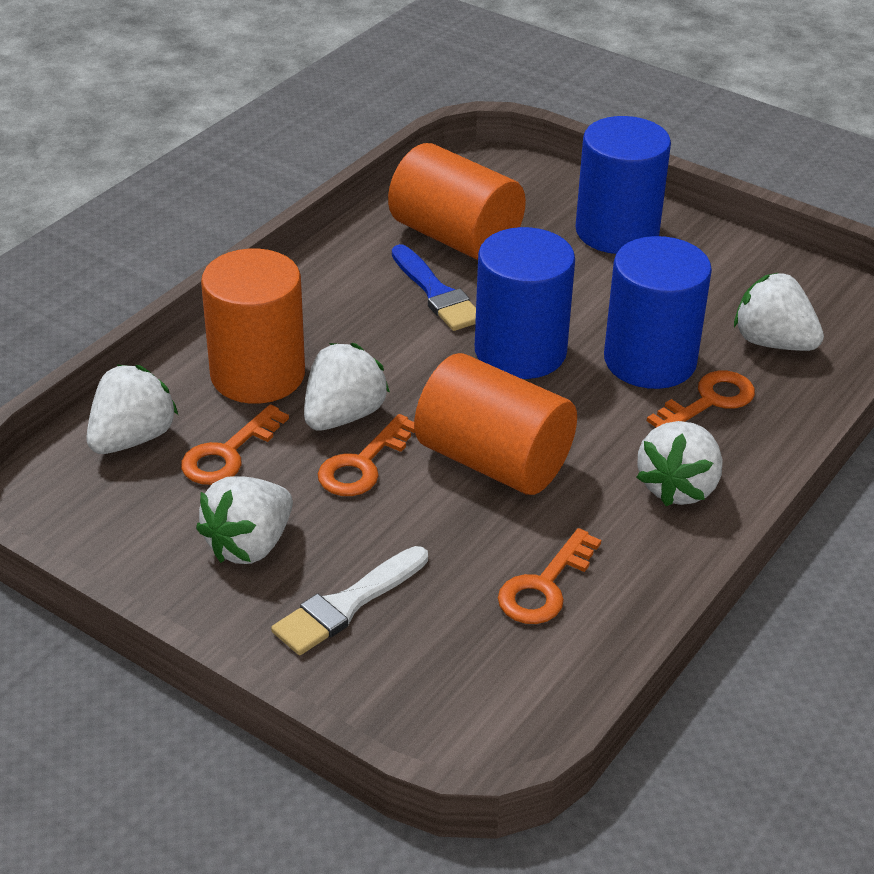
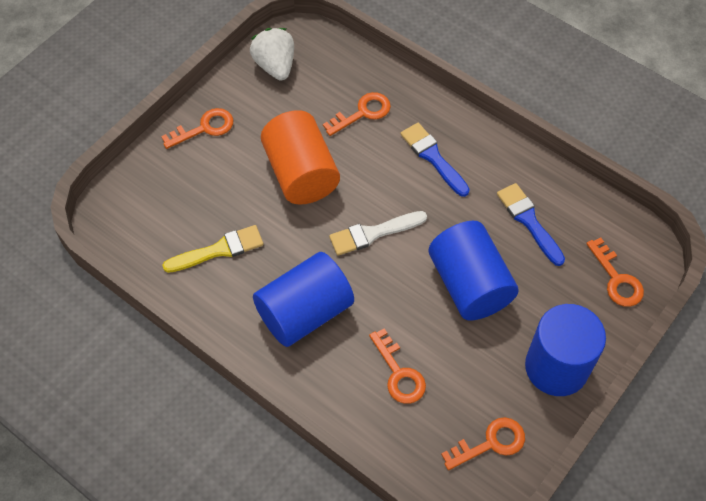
blue brush: [392,244,476,331] = 1 -> [401,123,470,197] [497,183,565,266] = 2
orange cylinder: [201,249,305,404] [388,143,526,260] [414,353,577,495] = 3 -> [261,110,340,205] = 1
orange key: [181,404,289,485] [318,414,415,496] [498,528,601,624] [647,371,755,428] = 4 -> [161,108,233,149] [323,92,391,136] [369,328,426,404] [441,417,525,470] [586,238,644,307] = 5
white strawberry: [86,364,178,454] [196,476,293,564] [304,343,390,431] [636,421,723,506] [734,272,824,351] = 5 -> [250,28,294,80] = 1
yellow brush: none = 0 -> [162,225,264,273] = 1

